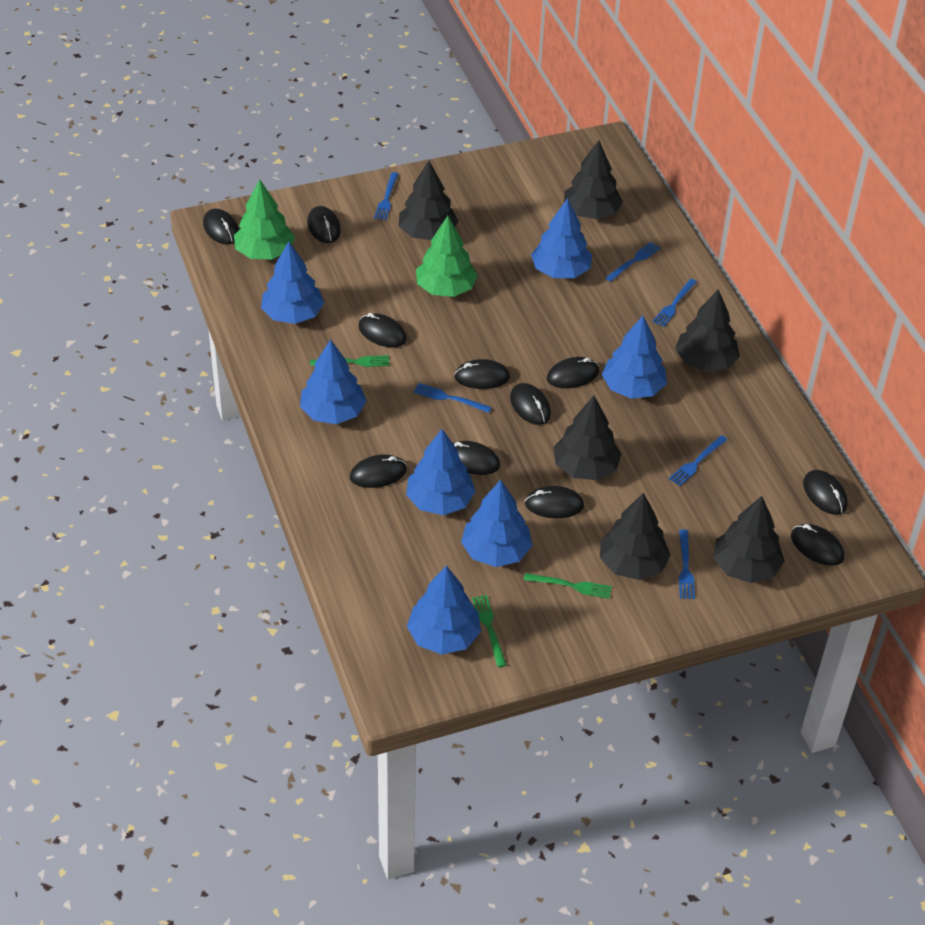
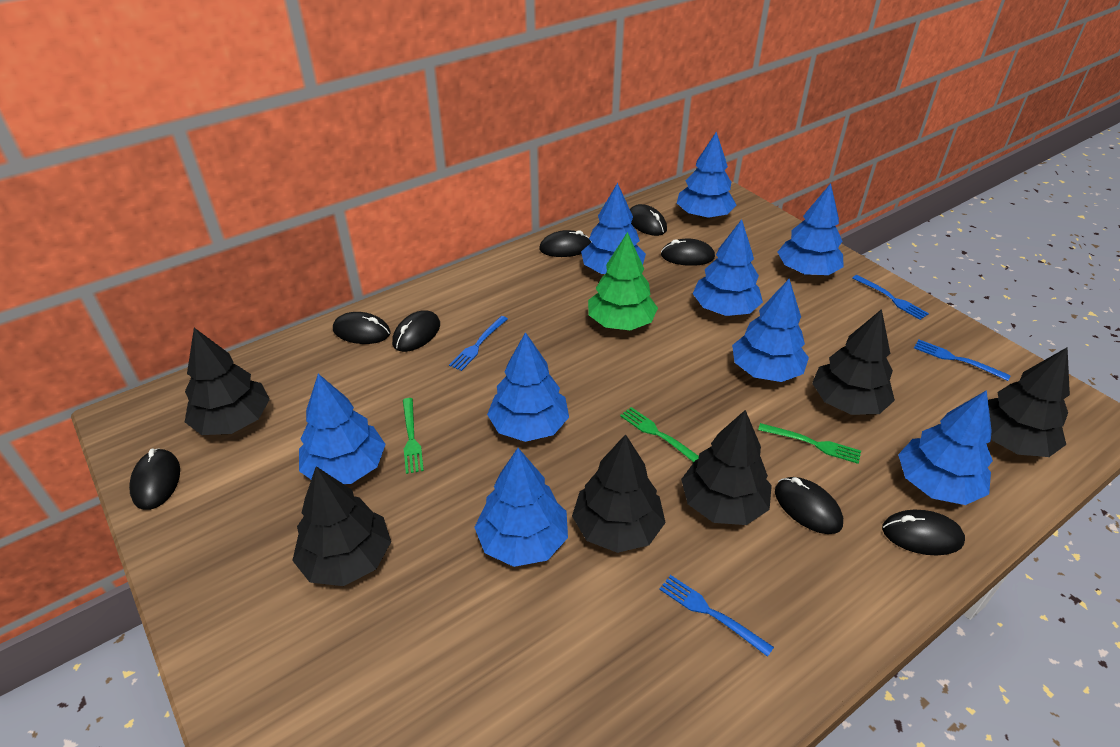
black mouse: [203,209,239,244] [307,206,341,243] [350,454,407,488] [358,313,406,347] [453,441,500,475] [454,359,510,389] [510,383,551,425] [525,486,584,518] [547,357,599,388] [791,524,844,566] [803,470,848,515] = 11 -> [129,449,180,510] [333,312,391,344] [392,310,440,352] [539,230,591,257] [630,204,667,236] [661,238,715,266] [775,477,843,534] [882,510,965,556] = 8
blue fork: [374,172,398,220] [413,383,492,413] [606,242,661,282] [652,279,697,327] [669,435,728,486] [679,529,695,599] = 6 -> [449,316,508,371] [659,575,774,657] [852,275,929,320] [914,340,1011,381] = 4
blue tree: [261,242,324,324] [300,339,367,424] [406,429,476,515] [407,566,481,655] [461,480,532,567] [531,198,592,278] [602,316,667,399] = 7 -> [299,374,386,484] [474,448,568,567] [487,332,569,442] [581,183,646,274] [677,131,736,219] [693,219,763,316] [732,279,809,382] [778,183,844,275] [898,390,993,505] = 9
green tree: [234,179,295,259] [416,216,478,297] = 2 -> [588,232,658,330] = 1

